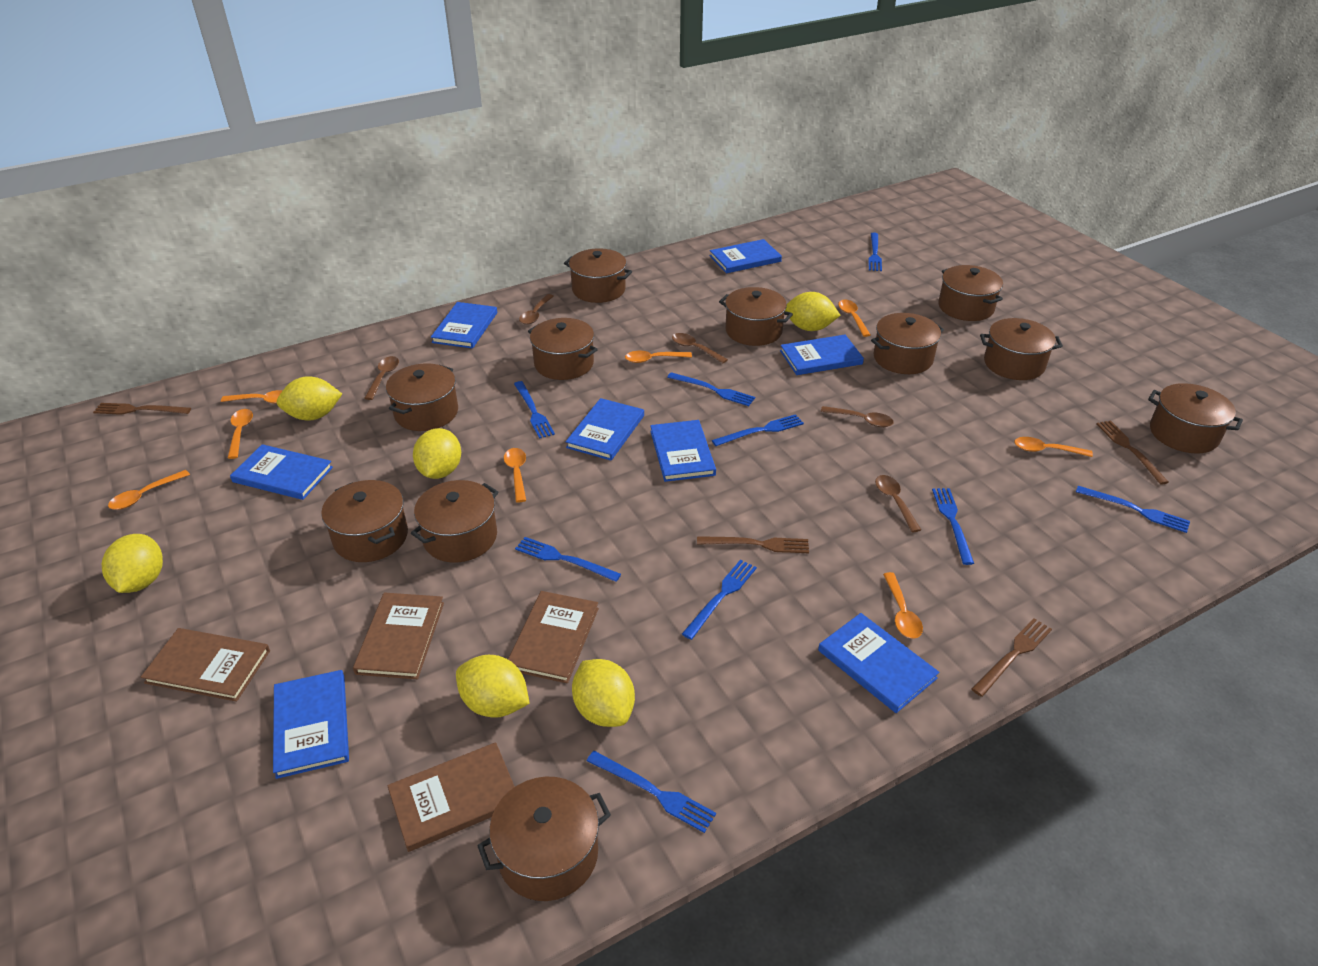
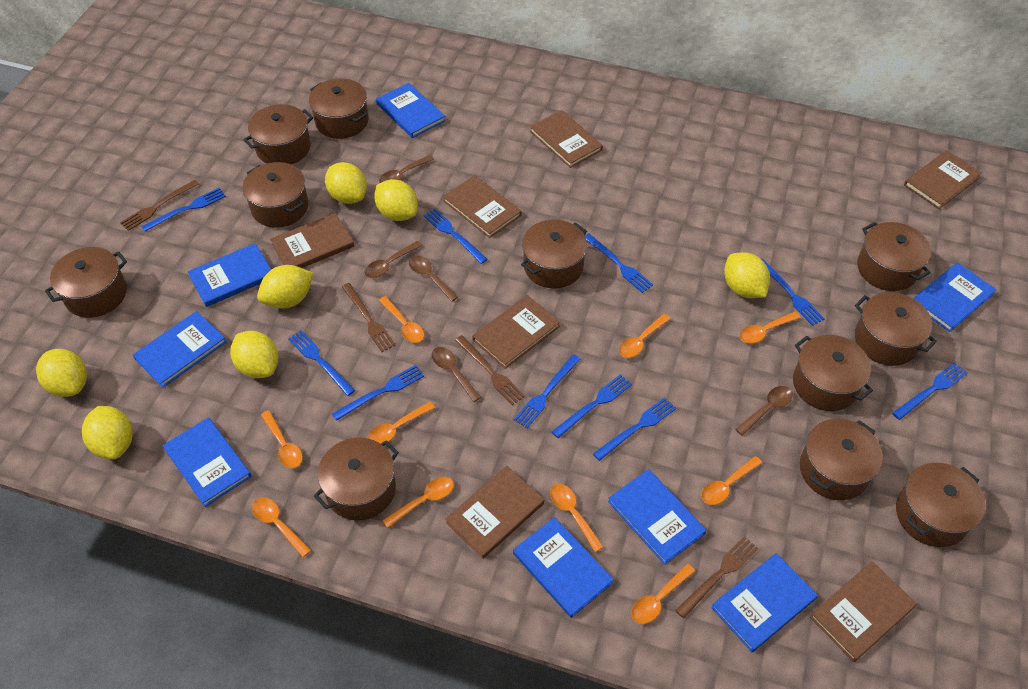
blue fork: [514,381,555,439] [515,537,621,582] [587,751,716,833] [667,372,755,406] [682,560,757,640] [712,414,804,446] [868,232,882,271] [932,488,974,565] [1076,486,1190,533] = 9 -> [142,188,226,232] [288,330,355,396] [332,365,424,421] [423,208,488,264] [514,354,581,428] [552,374,632,438] [585,233,653,293] [593,398,676,461] [761,258,825,326] [892,363,967,420] = 10
brown book: [141,628,270,702] [353,592,444,679] [387,742,515,852] [508,591,599,684] = 4 -> [270,213,354,268] [443,175,522,238] [445,466,544,559] [472,295,560,369] [530,110,603,168] [810,561,917,662] [904,150,982,209] = 7
orange spoon: [108,470,190,510] [221,390,283,404] [228,409,253,459] [504,448,526,502] [625,351,692,363] [838,300,871,337] [883,572,923,639] [1014,437,1093,457] = 8 -> [252,497,311,557] [261,410,303,468] [368,402,435,444] [379,296,424,343] [382,477,454,528] [550,484,604,552] [619,314,670,358] [631,564,695,624] [701,456,762,505] [740,312,801,344] = 10
yellow lemon: [102,534,163,593] [277,376,342,421] [413,428,461,479] [456,655,530,718] [572,659,635,727] [785,292,841,331] = 6 -> [36,349,87,397] [82,406,133,459] [230,331,278,378] [257,265,313,308] [325,162,367,204] [374,179,418,221] [724,252,770,298] = 7

